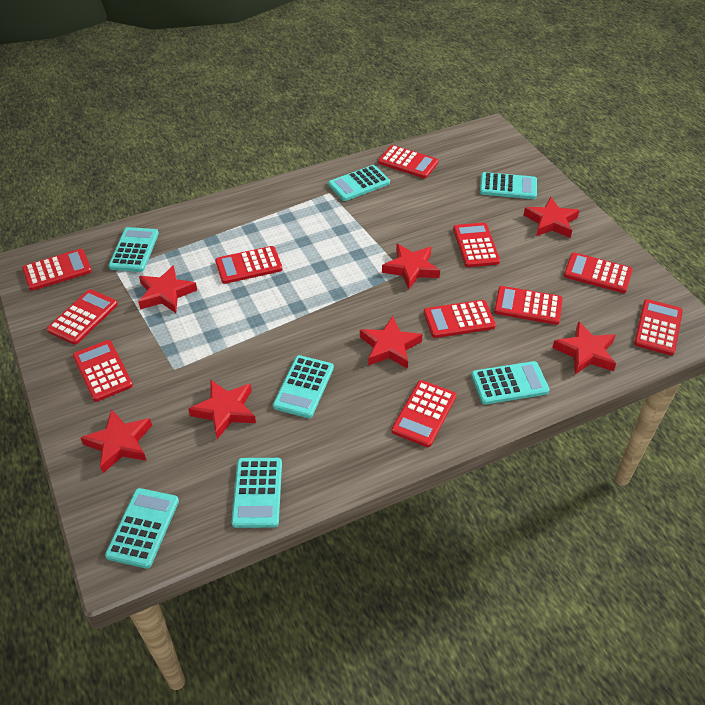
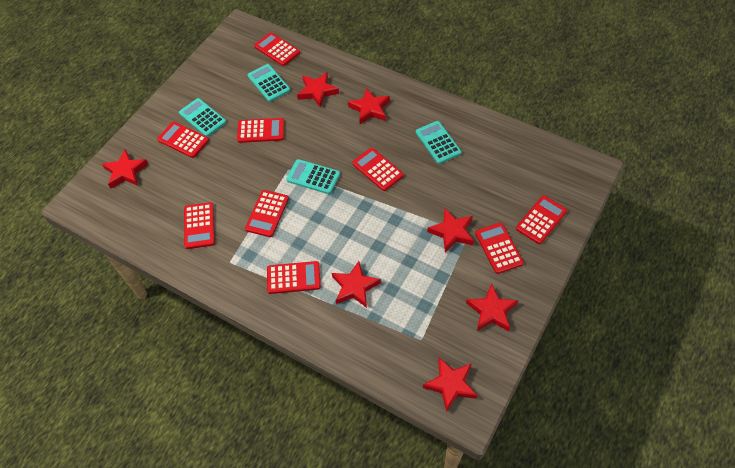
red calculator: [22,249,92,291] [47,289,118,345] [73,340,133,402] [215,246,282,284] [378,145,439,178] [392,380,456,447] [424,300,496,338] [453,223,500,267] [494,286,563,325] [564,252,633,293] [634,299,683,355] = 11 -> [157,122,209,158] [184,202,215,249] [237,118,284,143] [245,190,289,237] [254,32,300,66] [267,261,321,294] [352,148,404,191] [475,222,524,274] [516,195,567,244] = 9
turquoise calculator: [105,488,179,569] [108,227,159,272] [231,458,282,528] [273,355,334,418] [328,165,390,201] [471,361,550,405] [480,172,537,199] = 7 -> [179,98,226,137] [247,64,290,102] [286,159,340,194] [416,121,462,164] = 4

